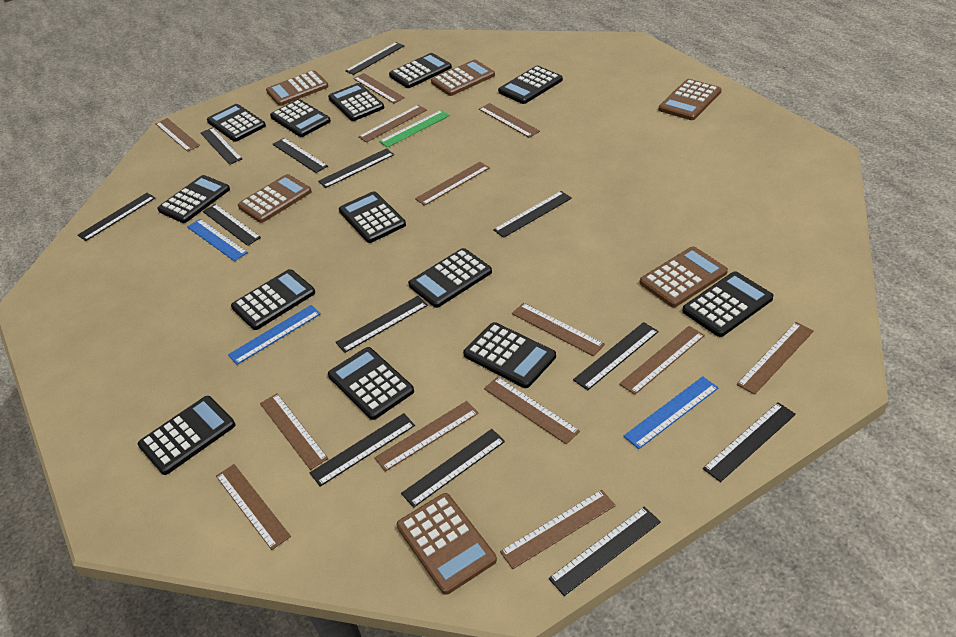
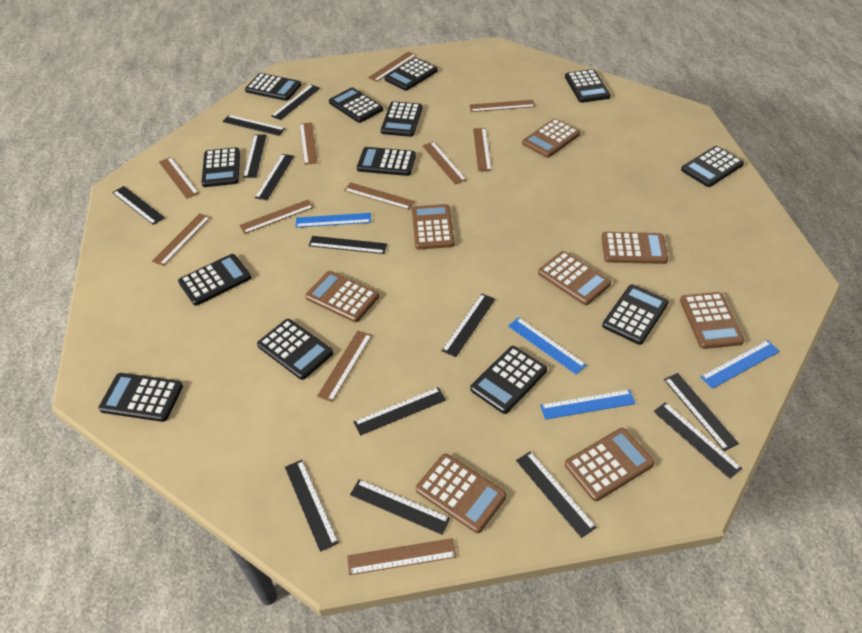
blue ruler: [187,219,248,261] [228,305,321,365] [624,376,718,449] = 3 -> [296,213,371,228] [508,317,587,375] [540,389,636,420] [700,340,780,389] = 4
brown calculator: [238,174,312,223] [266,70,329,106] [397,493,497,595] [431,60,495,96] [640,246,728,307] [659,79,722,120] = 6 -> [305,271,379,322] [412,204,455,250] [416,454,507,533] [522,118,580,158] [538,251,611,305] [565,428,655,501] [602,232,668,264] [680,292,744,349] = 8
brown ruler: [156,118,200,152] [216,464,291,550] [260,394,328,470] [353,73,405,103] [358,105,427,143] [374,401,479,472] [415,162,490,206] [479,103,540,138] [484,377,580,445] [500,490,616,569] [512,303,605,356] [619,326,705,395] [737,322,814,395] = 13 -> [152,213,211,266] [159,157,199,199] [239,200,314,234] [300,122,318,165] [317,331,372,402] [344,182,415,210] [347,538,457,575] [368,51,417,82] [422,142,466,184] [470,100,535,112] [473,128,492,171] = 11
green ruler: [379,110,450,148] = 1 -> none = 0

